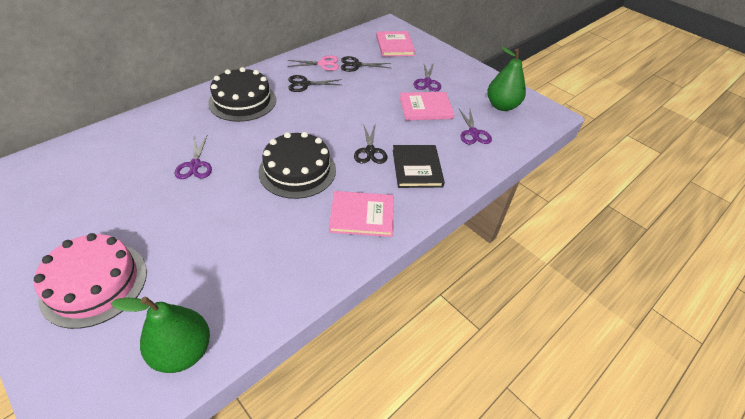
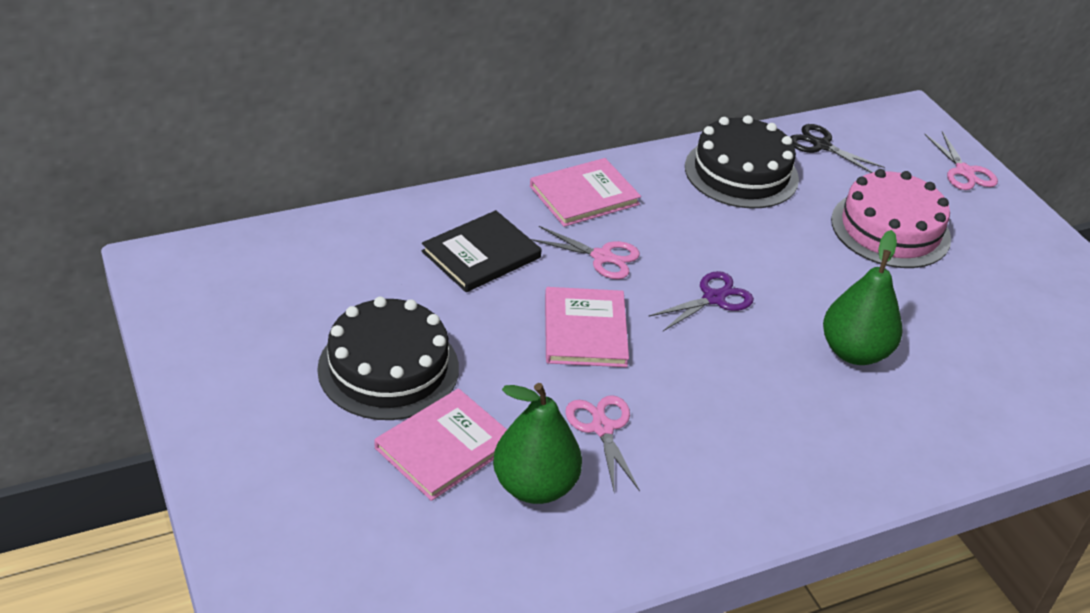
black scissors: [288,75,342,92] [341,56,391,72] [354,124,387,164] = 3 -> [791,124,885,173] = 1
pink scissors: [288,55,339,71] = 1 -> [531,226,640,279] [565,395,640,491] [925,131,998,190] = 3
purple scissors: [175,136,212,179] [414,63,441,91] [459,109,492,144] = 3 -> [648,271,754,331] = 1

